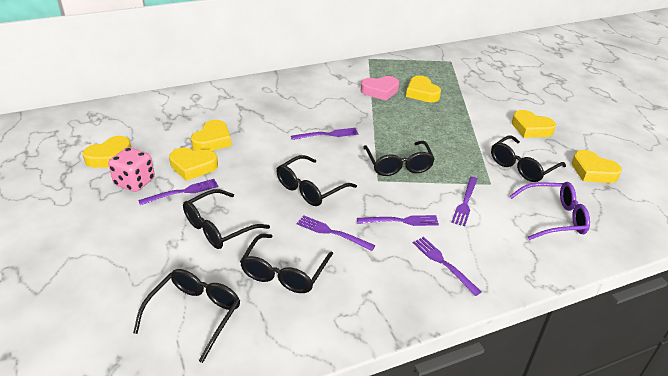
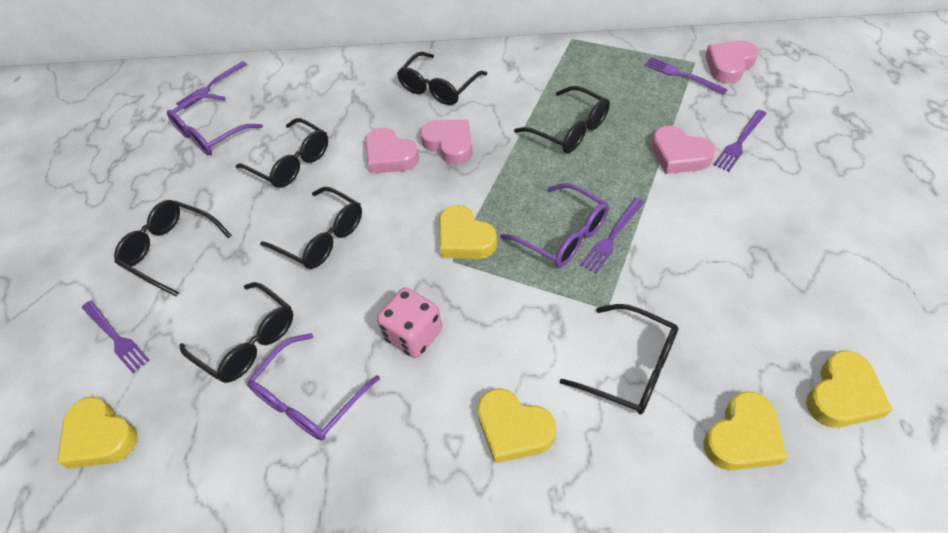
black glasses: [133,269,240,363] [183,189,270,249] [240,234,333,293] [276,155,357,206] [363,141,435,176] [491,135,566,182] = 6 -> [114,200,232,297] [179,282,293,383] [235,118,328,188] [260,187,362,269] [397,52,487,105] [514,86,610,153] [560,304,678,414] = 7
pink heart: [361,76,399,100] = 1 -> [365,128,419,174] [420,119,473,165] [651,126,716,174] [705,41,759,84] = 4
purple fork: [138,179,218,205] [291,128,358,140] [296,215,376,251] [357,215,439,226] [413,237,481,296] [451,177,478,226] = 6 -> [82,301,149,373] [176,61,247,110] [580,198,645,273] [644,57,728,95] [714,110,767,171] = 5
purple glasses: [509,182,590,240] = 1 -> [167,93,263,155] [247,333,380,441] [500,183,609,267] = 3
yellow heart: [83,136,131,168] [169,148,218,181] [191,120,232,151] [406,76,441,102] [512,110,556,138] [572,150,622,183] = 6 -> [57,397,137,469] [439,205,497,259] [477,388,556,463] [703,391,787,471] [806,350,893,428] = 5

